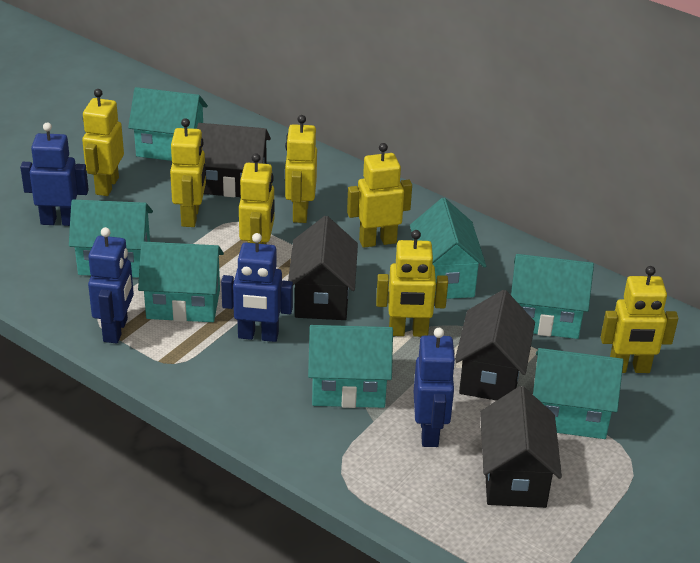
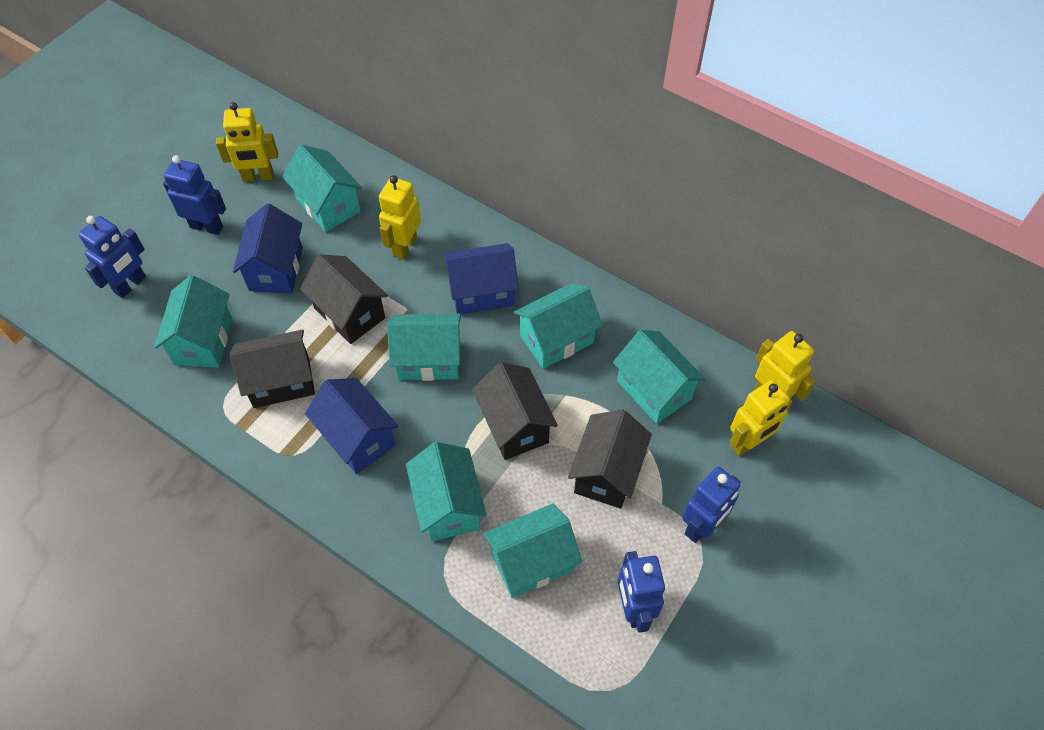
blue house: none = 0 -> [233,203,303,294] [305,378,399,474] [444,243,519,314] = 3
yellow robot: [82,89,124,196] [170,118,206,227] [239,153,275,244] [285,115,317,223] [347,143,412,248] [376,230,448,337] [601,266,678,373] = 7 -> [216,102,278,182] [379,175,421,260] [730,380,792,456] [755,331,816,401] = 4

